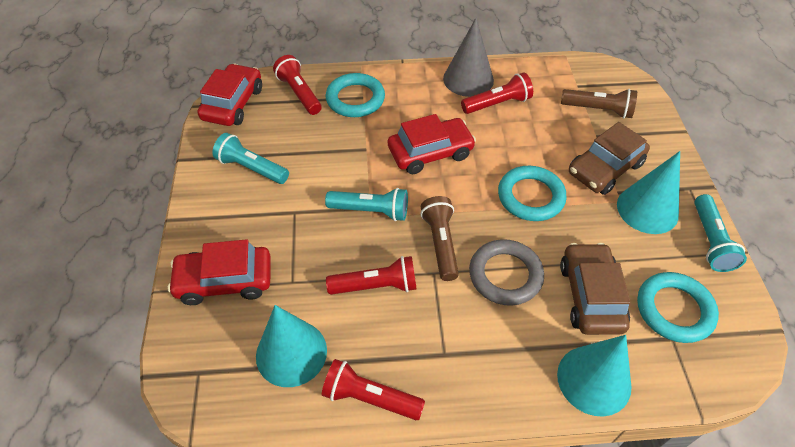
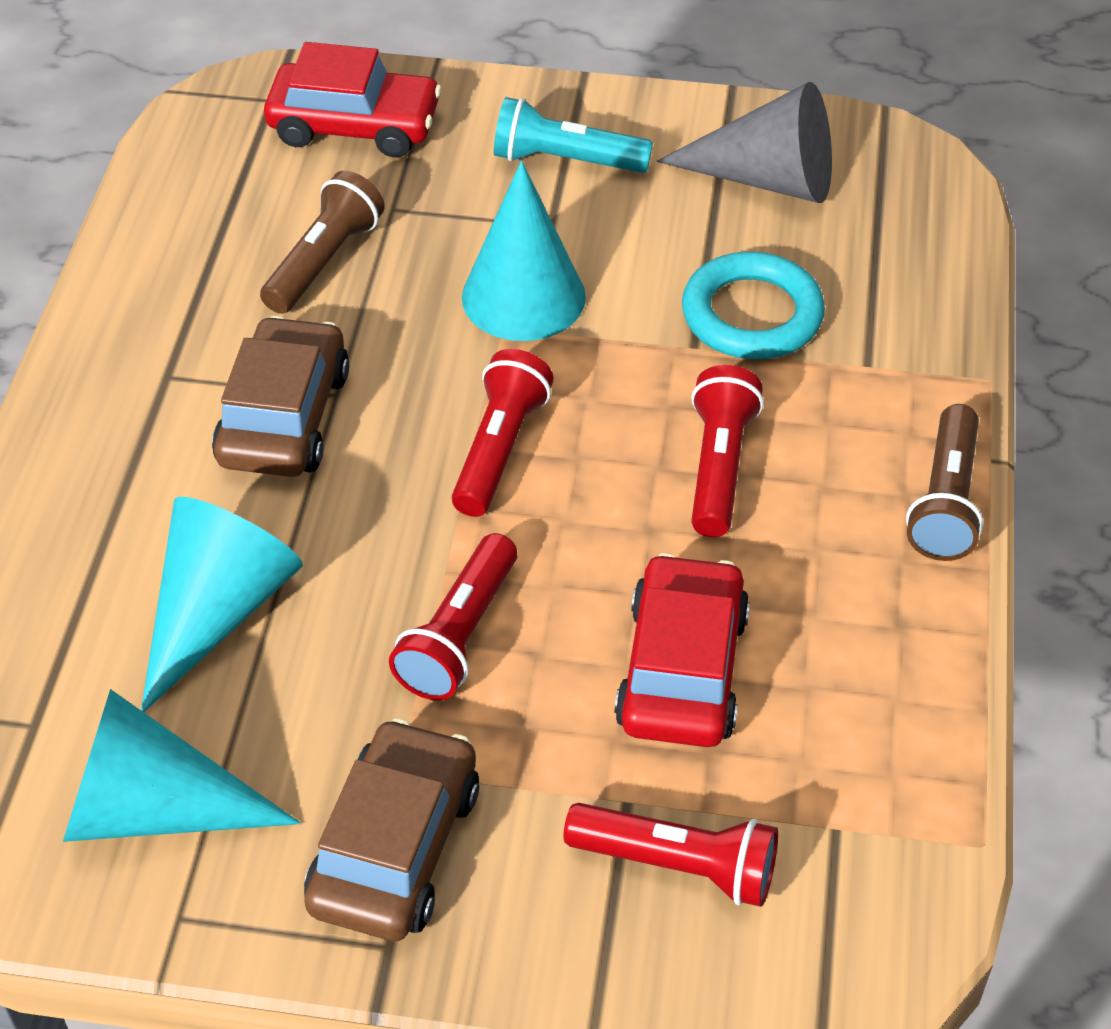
grey ring: [469,239,544,306] = 1 -> none = 0
red car: [168,239,271,305] [197,64,262,126] [388,114,476,174] = 3 -> [264,42,442,158] [615,553,750,747] = 2
turquoise flashlight: [212,133,289,184] [325,188,408,221] [694,194,747,272] = 3 -> [494,97,653,173] = 1
turquoise ring: [326,73,385,117] [498,166,567,221] [637,272,719,343] = 3 -> [682,251,825,359] = 1

